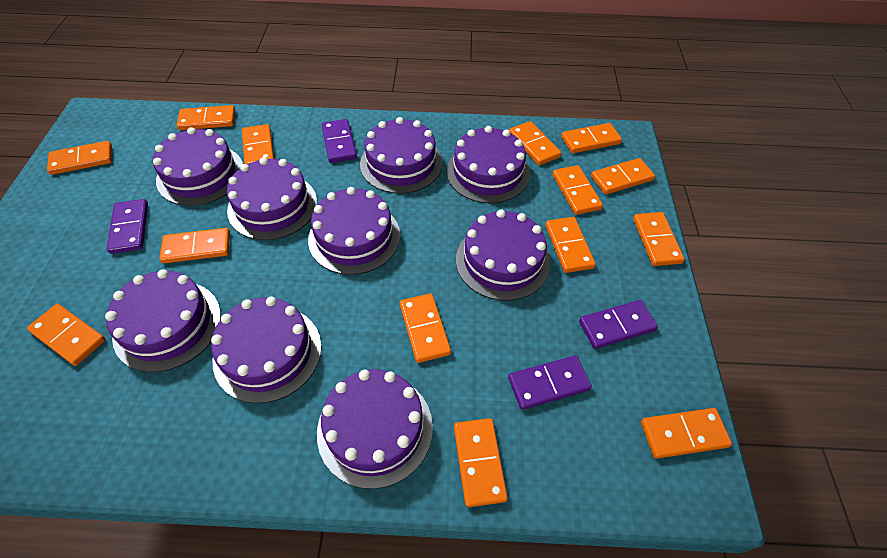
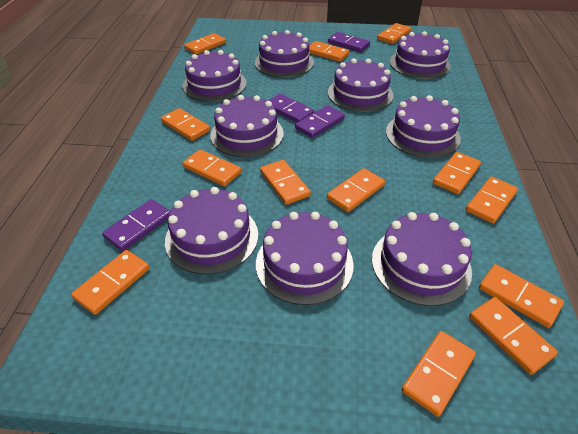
orange domino: [27,304,106,366] [47,141,112,175] [159,228,230,263] [177,105,235,130] [242,124,274,164] [400,293,451,363] [454,418,508,507] [509,121,562,166] [545,217,596,273] [552,165,603,215] [561,123,622,153] [591,158,655,195] [633,212,685,266] [641,408,732,459] = 14 -> [71,250,149,315] [161,108,210,141] [183,149,241,186] [184,33,226,55] [260,160,311,205] [309,41,349,62] [327,168,385,212] [377,23,411,44] [402,331,476,417] [433,152,481,194] [466,177,518,224] [469,297,558,375] [479,264,564,328] = 13

